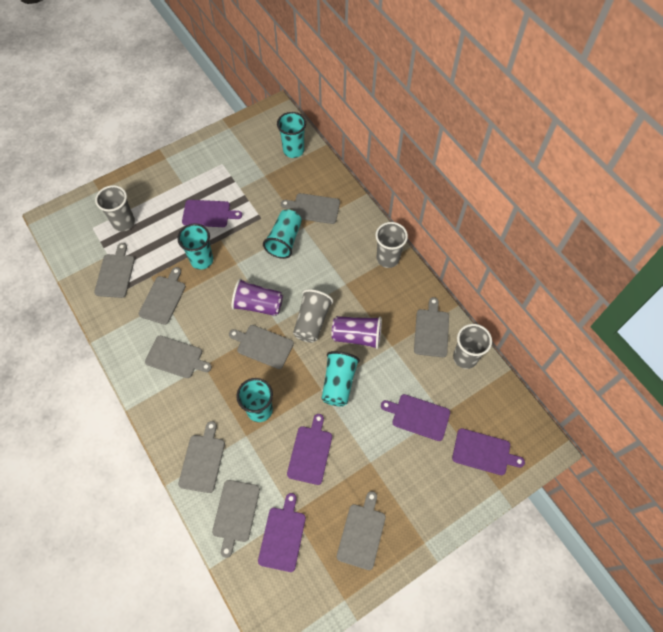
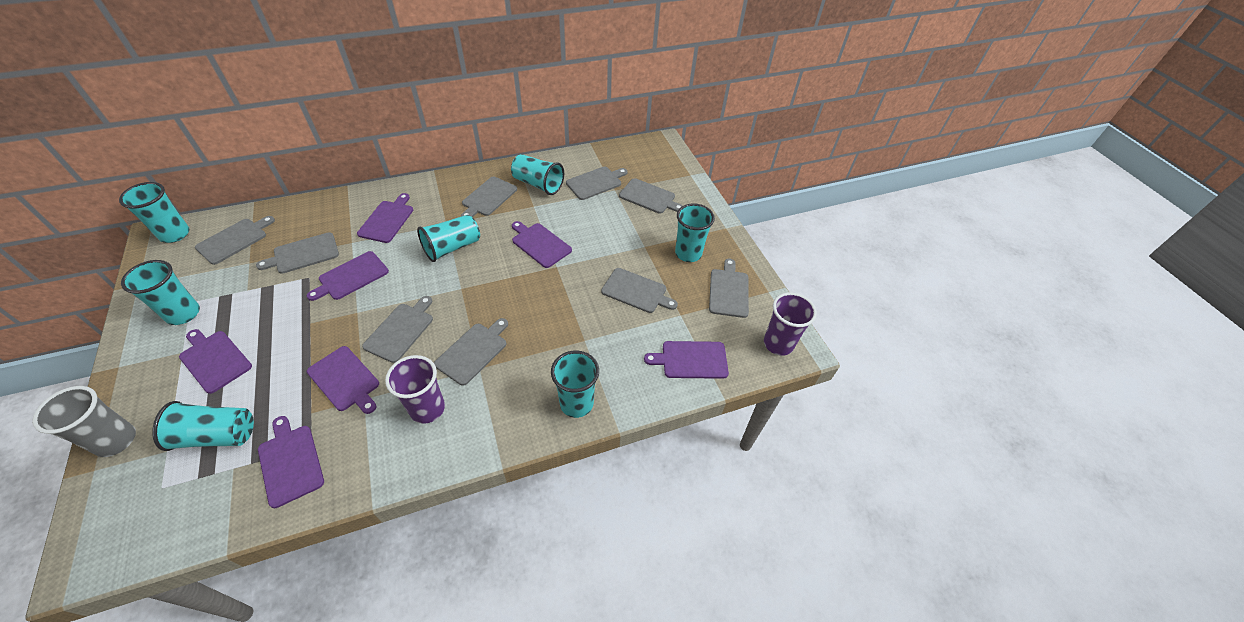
grey cup: [95,185,135,231] [293,289,333,343] [375,222,408,268] [453,324,492,369] = 4 -> [32,386,136,457] = 1
purple cutting board: [182,200,242,227] [258,493,306,572] [287,414,332,485] [381,394,450,441] [452,428,525,475] = 5 -> [179,329,252,394] [258,416,324,508] [307,251,389,301] [307,346,379,414] [357,193,413,243] [512,221,572,268] [644,341,729,379] = 7
turquoise cup: [177,224,213,270] [237,378,273,422] [263,210,302,259] [277,112,306,158] [321,351,360,407] = 5 -> [119,182,189,243] [121,260,200,325] [152,401,254,451] [417,215,480,262] [511,154,564,195] [551,350,599,418] [675,203,715,262] = 7

